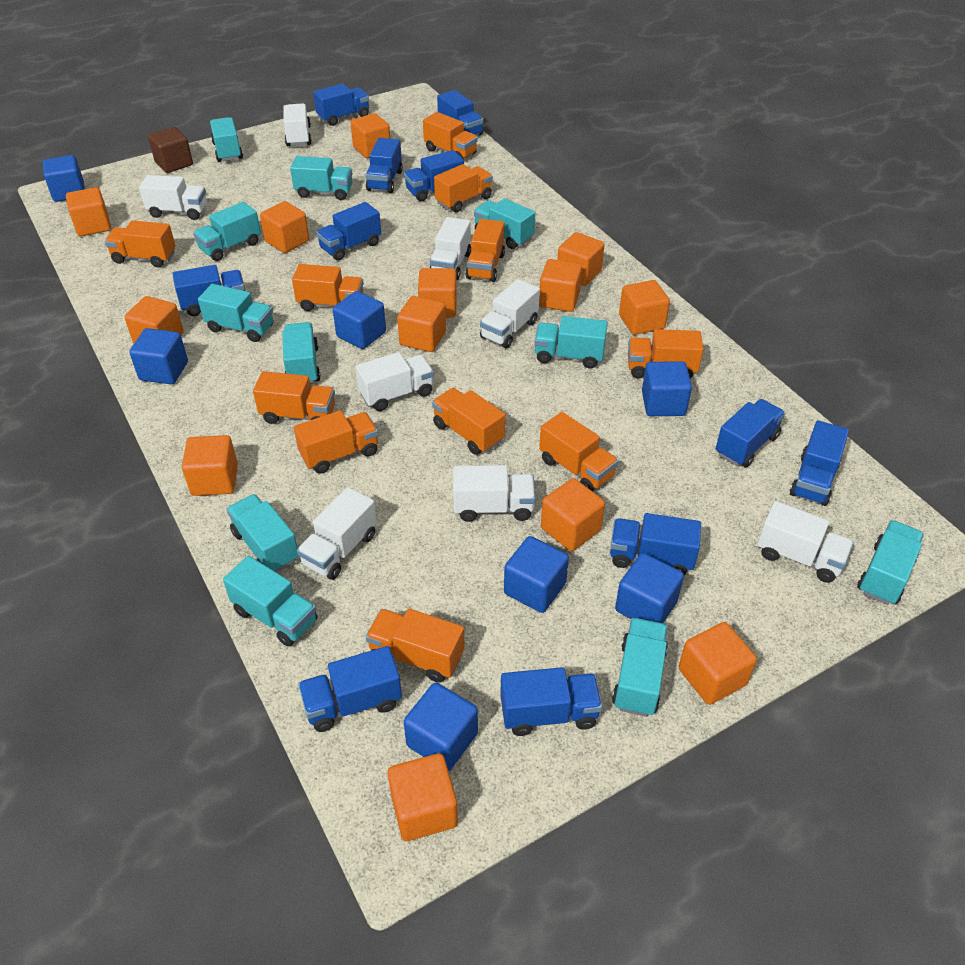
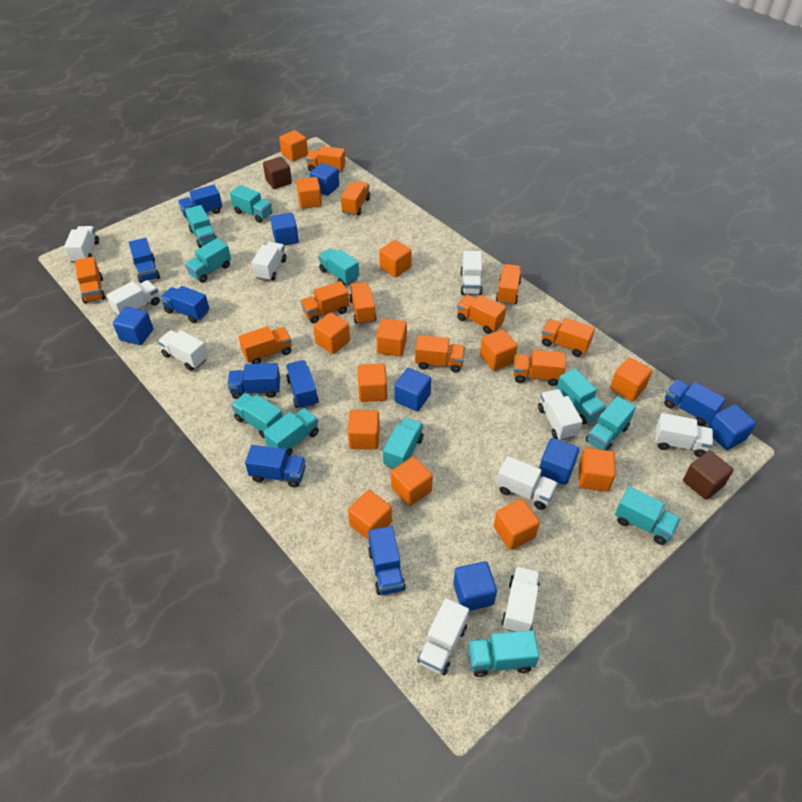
blue truck: [173,265,245,316] [298,646,402,732] [313,84,369,126] [316,202,381,261] [366,138,403,193] [404,150,464,202] [437,90,483,135] [500,667,602,736] [610,513,701,575] [716,399,785,467] [790,420,849,506] = 11 -> [129,238,160,283] [160,286,209,323] [178,185,222,219] [227,363,280,399] [245,445,306,488] [286,360,319,409] [368,526,406,595] [664,380,726,426] = 8
brown cube: [148,127,193,173] = 1 -> [263,157,292,189] [683,451,734,500] = 2
white truck: [139,175,207,220] [283,103,312,146] [297,487,377,580] [355,352,434,411] [430,217,471,280] [453,465,535,522] [480,279,540,348] [757,501,854,583] = 8 -> [64,226,99,263] [106,280,160,315] [158,330,208,371] [251,242,286,281] [418,598,469,675] [460,251,483,295] [497,456,558,510] [501,566,540,632] [538,389,583,441] [655,413,713,457] = 10

